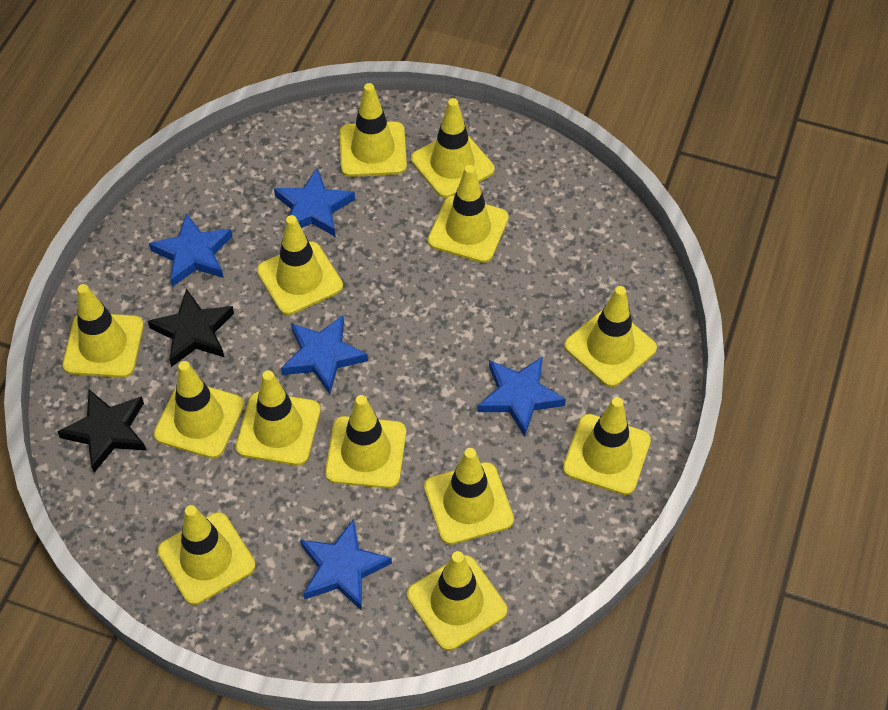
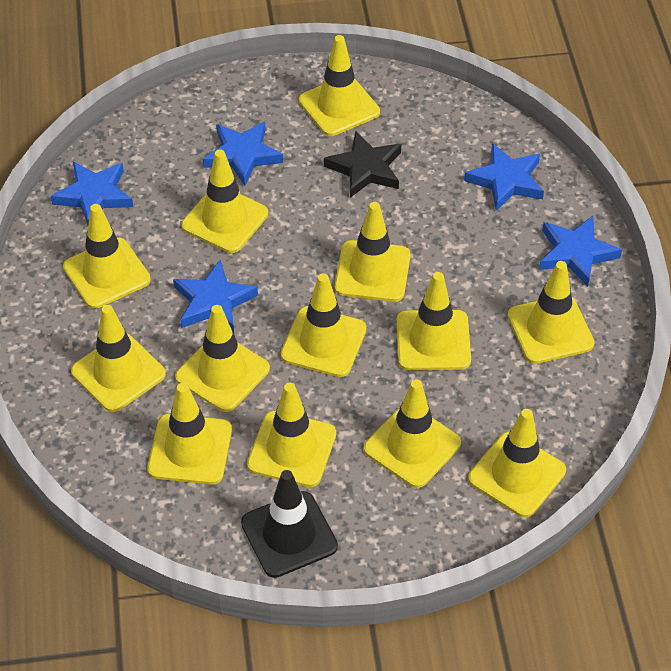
black star: [57,390,147,473] [148,288,234,367] = 2 -> [324,131,401,198] = 1
black traffic cone: none = 0 -> [241,470,338,578] = 1

